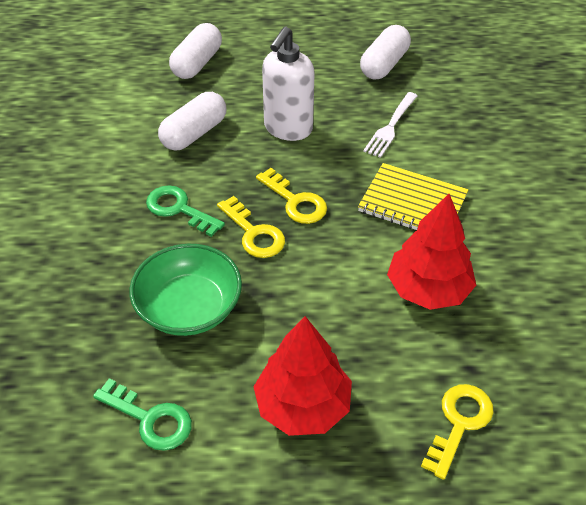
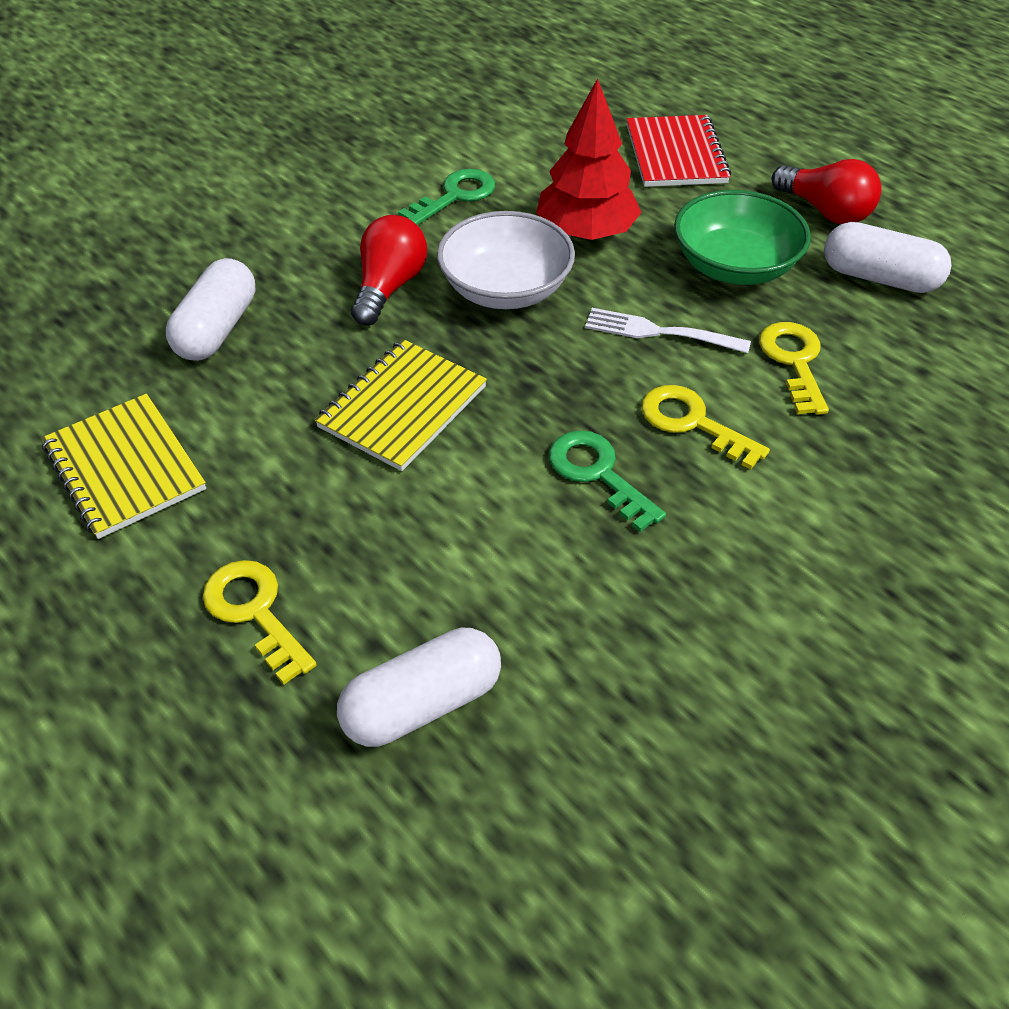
red light bulb: none = 0 -> [351,215,427,326] [772,159,882,224] = 2
red notebook: none = 0 -> [627,115,731,187] = 1
red tree: [253,316,352,436] [387,194,476,310] = 2 -> [536,78,642,240] = 1
white bowl: none = 0 -> [437,211,575,309] = 1
white soap dispenser: [262,27,315,141] = 1 -> none = 0
yellow notebook: [358,163,468,230] = 1 -> [41,394,206,539] [315,339,487,471] = 2

